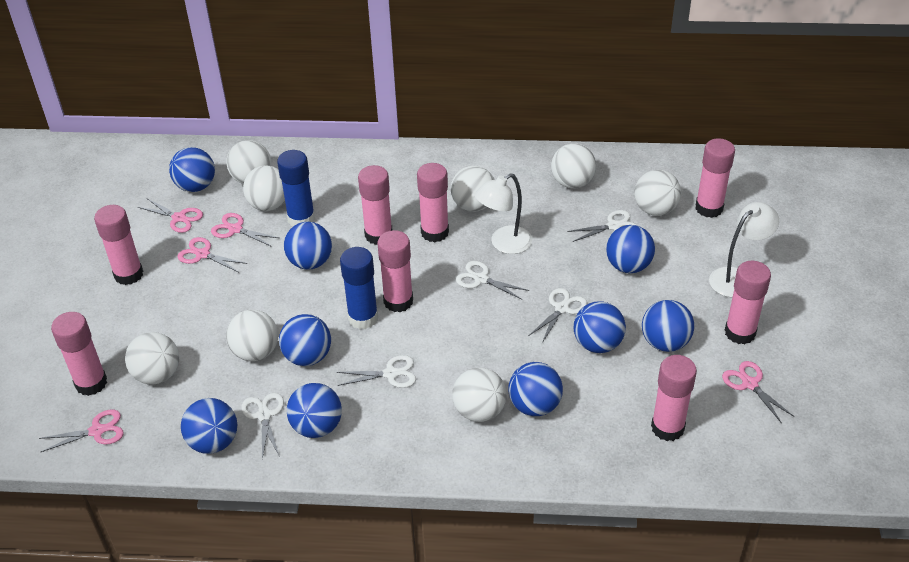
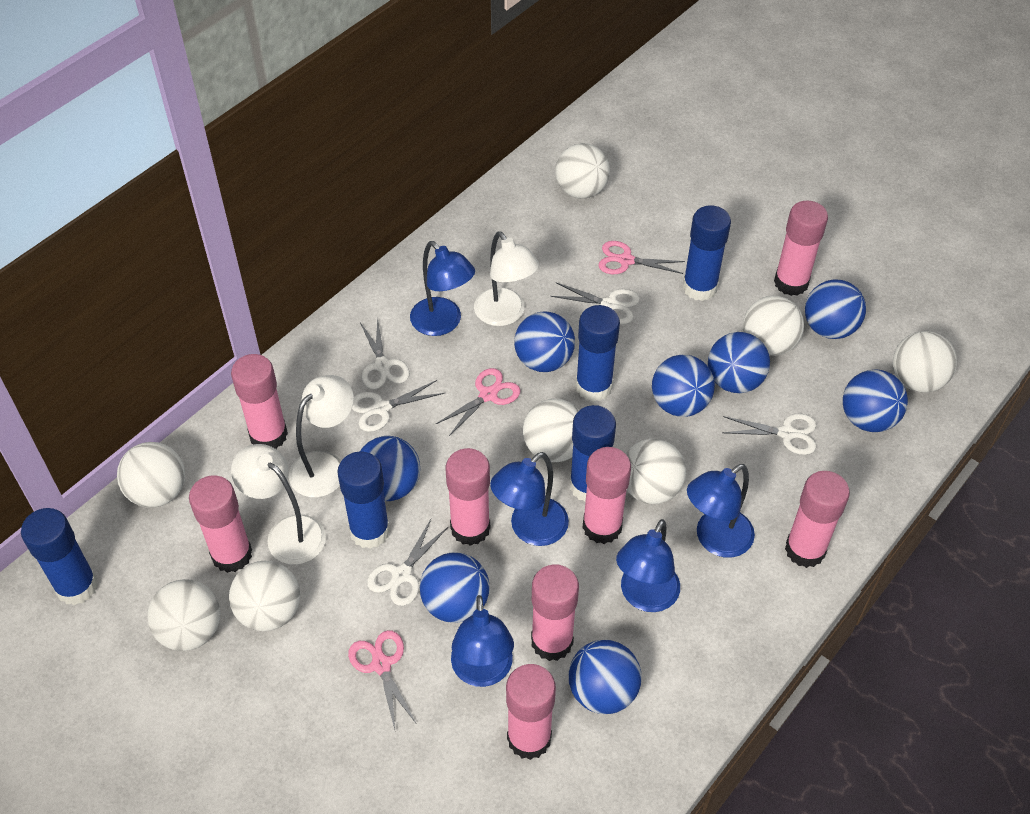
blue ball: [169,147,215,192] [181,398,237,454] [279,314,331,366] [284,222,332,270] [287,383,342,438] [508,362,563,416] [573,301,626,353] [606,225,655,273] [642,300,694,352] = 9 -> [360,436,420,501] [420,552,489,623] [514,311,575,372] [569,640,641,714] [652,355,715,417] [708,332,770,393] [805,279,866,339] [843,370,908,432] = 8
blue glue stick: [277,150,315,226] [340,247,378,329] = 2 -> [21,508,98,605] [337,451,390,549] [570,405,616,502] [576,305,620,402] [683,205,731,301] = 5
blue lamp: none = 0 -> [410,241,475,336] [451,595,514,687] [490,452,569,546] [616,519,680,612] [687,464,755,558] = 5
pink scissors: [39,410,124,452] [138,198,203,233] [177,237,247,272] [211,213,279,247] [722,361,794,423] = 5 -> [348,630,416,730] [436,368,521,436] [598,241,685,274] = 3
white lamp: [475,173,532,254] [709,202,779,297] = 2 -> [231,444,326,565] [289,375,354,498] [474,231,539,326] = 3

